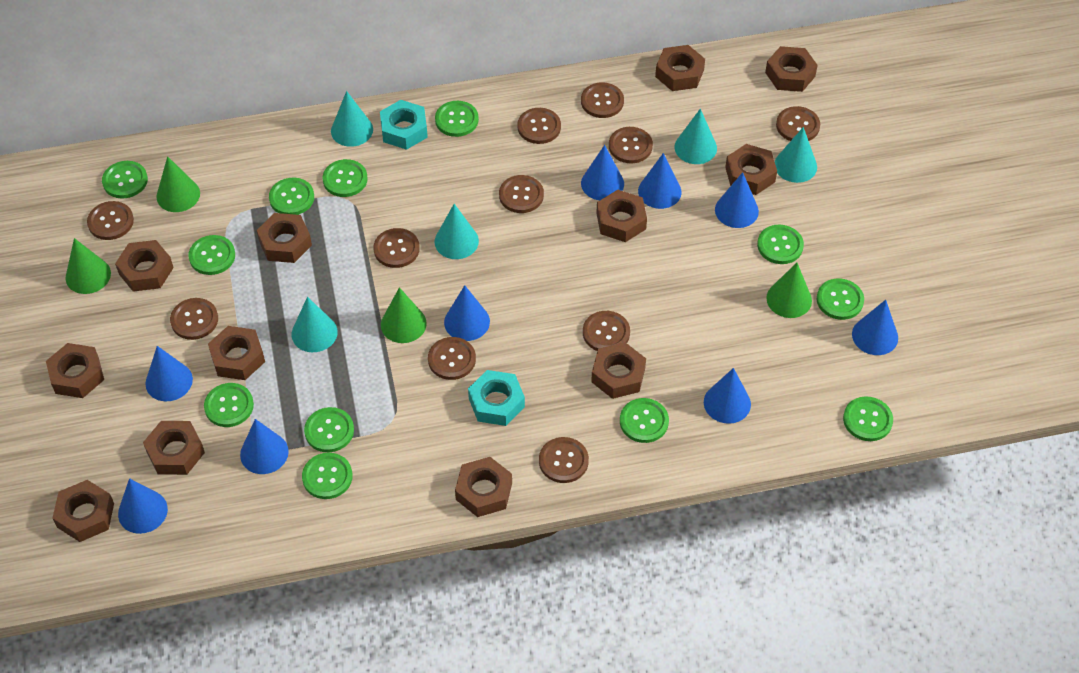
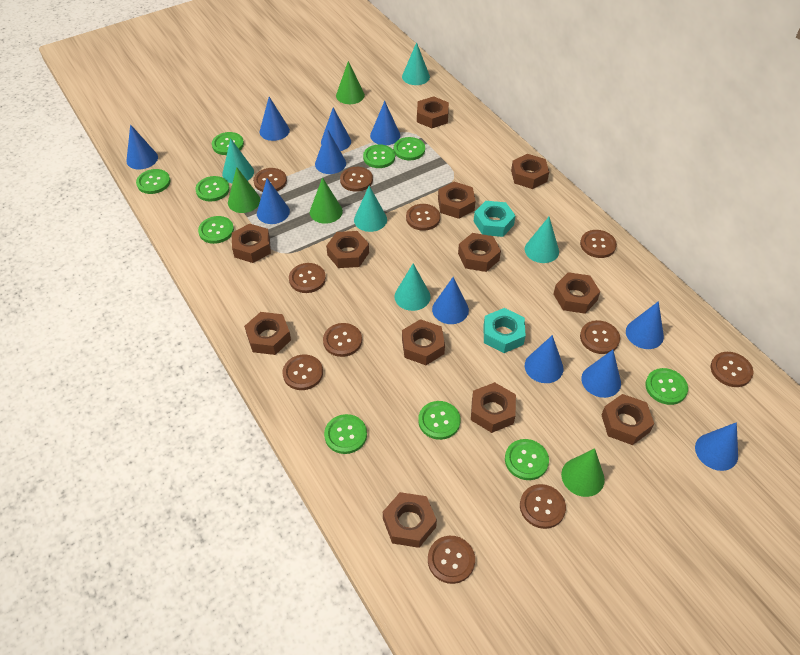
blue cone: [118,478,168,534] [145,346,193,401] [240,419,289,474] [444,285,490,341] [581,145,624,200] [638,153,682,209] [704,368,751,424] [715,172,759,228] [852,300,898,355] = 9 -> [126,124,158,170] [257,178,290,224] [260,97,290,141] [315,129,346,174] [321,107,351,151] [370,101,400,145] [432,277,469,324] [525,335,563,383] [581,350,621,398] [626,301,664,349] [695,422,738,471] = 11
green button: [102,161,148,199] [188,235,235,275] [204,383,254,427] [269,178,314,215] [302,453,353,499] [304,407,354,452] [323,159,368,197] [435,101,479,137] [620,398,669,443] [757,225,804,264] [817,278,864,320] [843,396,893,441] = 12 -> [136,169,170,194] [195,176,230,202] [198,216,234,244] [212,132,244,155] [324,414,367,454] [363,144,395,168] [394,137,425,160] [418,401,460,440] [505,439,549,480] [645,368,688,405] = 10

